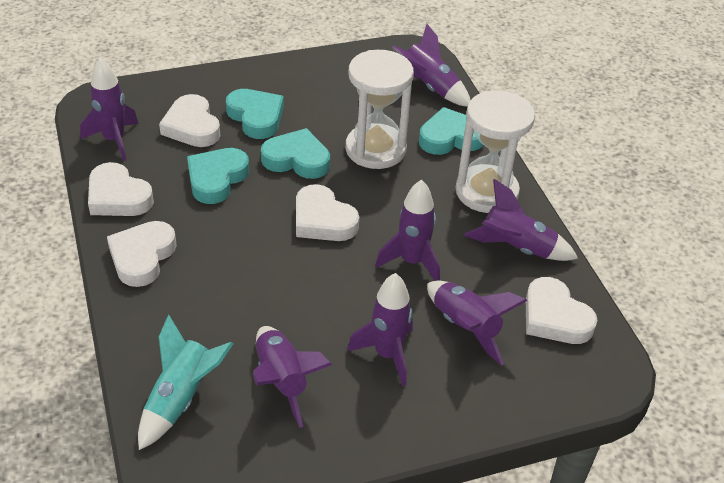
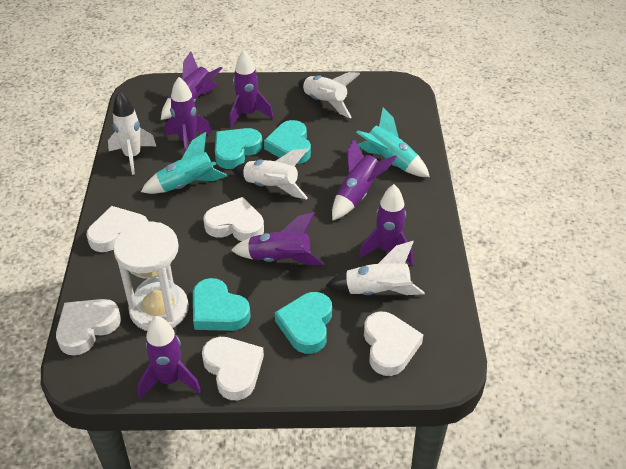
turquoise rocket: [138,315,233,450] = 1 -> [141,132,227,194] [356,107,430,177] = 2
white hourglass: [346,50,414,169] [456,90,535,213] = 2 -> [113,222,189,331] = 1
white rocket: none = 0 -> [108,91,156,175] [232,149,308,200] [298,72,360,118] [325,241,424,295] = 4

